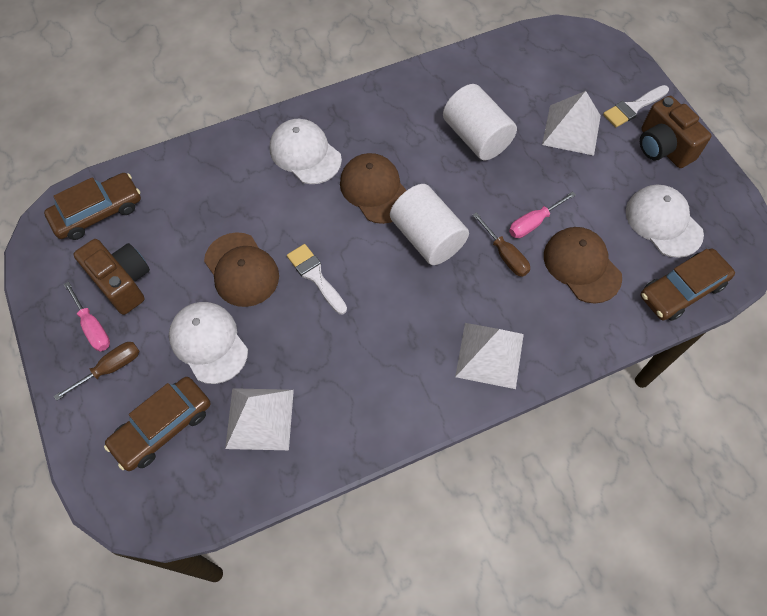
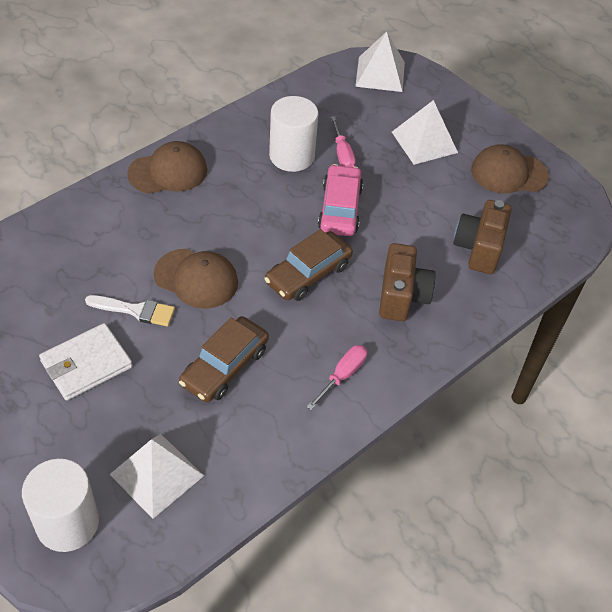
brown car: [44,173,141,240] [104,377,210,471] [640,249,735,321] = 3 -> [179,316,269,402] [264,229,353,301] = 2
brown screwdriver: [54,342,139,401] [473,212,530,277] = 2 -> none = 0
pink car: none = 0 -> [318,164,363,236] = 1
white brush: [287,244,347,314] [603,85,669,127] = 2 -> [85,295,175,326] = 1
white cap: [169,302,248,384] [270,119,342,184] [626,185,704,258] = 3 -> none = 0
white wallet: none = 0 -> [39,323,133,401] = 1

